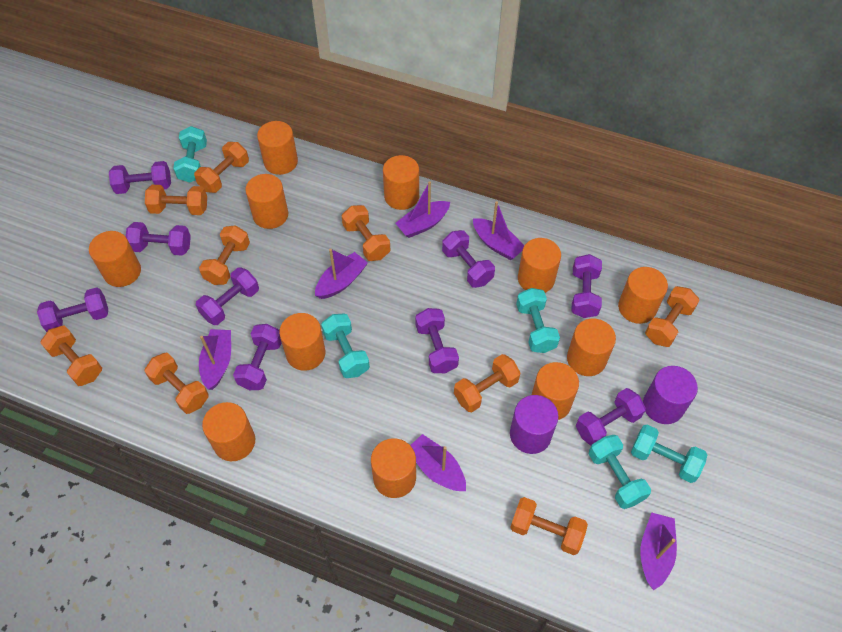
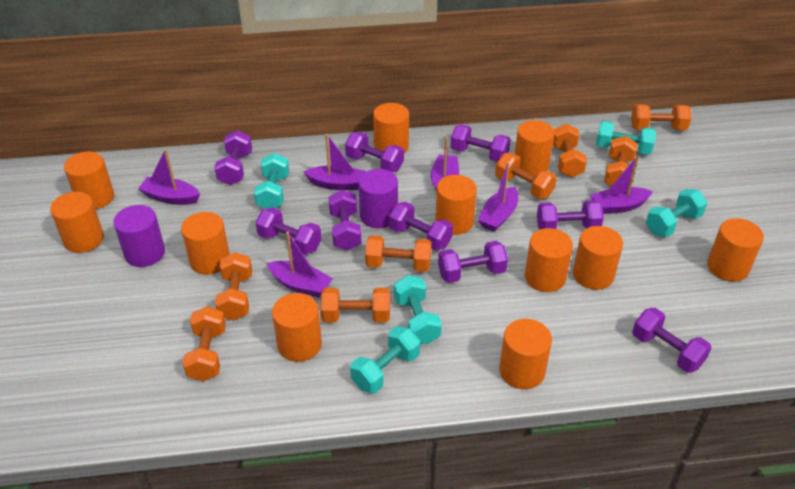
orange dumbbell: [40,326,102,386] [144,353,209,414] [145,185,207,215] [194,142,249,193] [199,225,250,285] [342,205,390,261] [454,354,521,412] [510,497,588,555] [645,286,700,347] = 9 -> [183,306,226,381] [215,252,252,321] [321,288,390,322] [365,235,432,272] [495,153,557,199] [553,124,587,178] [604,136,638,186] [631,104,691,130] = 8

